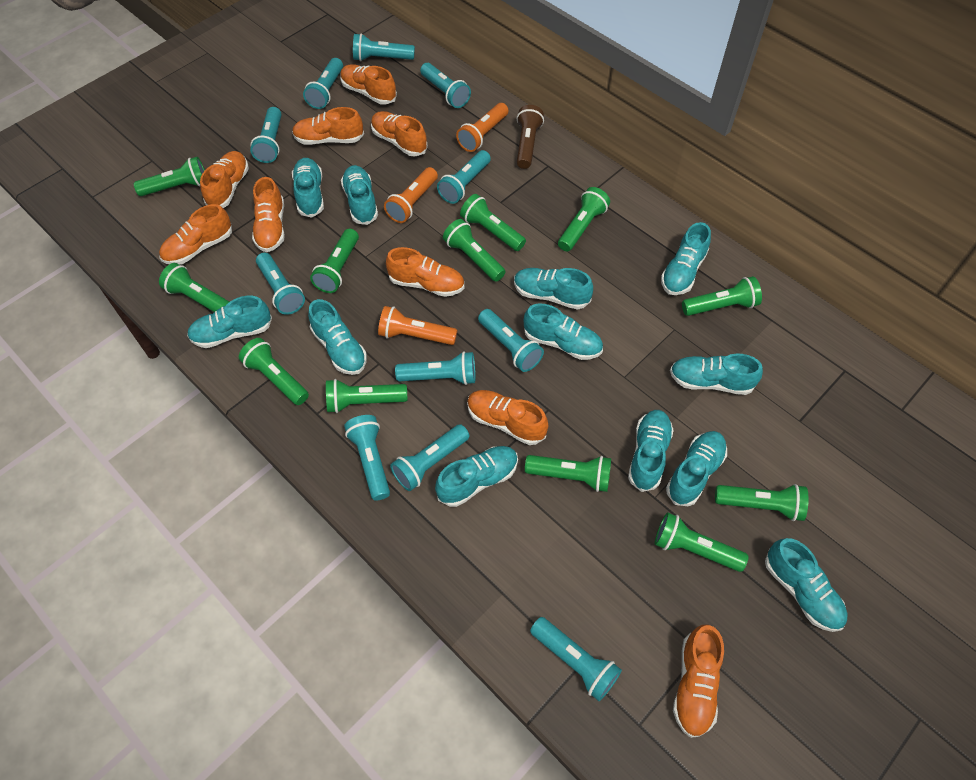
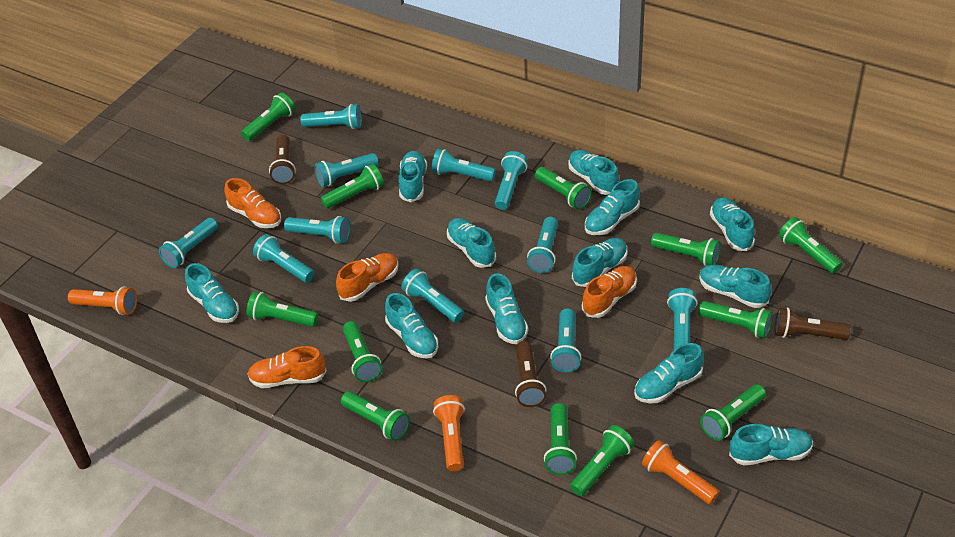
brown flashlight: [517,105,544,169] = 1 -> [269,135,296,184] [515,341,546,407] [775,308,851,340] = 3
orange shoe: [159,204,232,265] [200,151,249,208] [252,177,285,252] [292,107,364,145] [340,64,397,105] [371,111,428,156] [386,247,465,297] [467,390,548,445] [673,625,724,738] = 9 -> [224,178,281,228] [247,346,327,388] [336,253,399,302] [582,266,637,318] = 4

